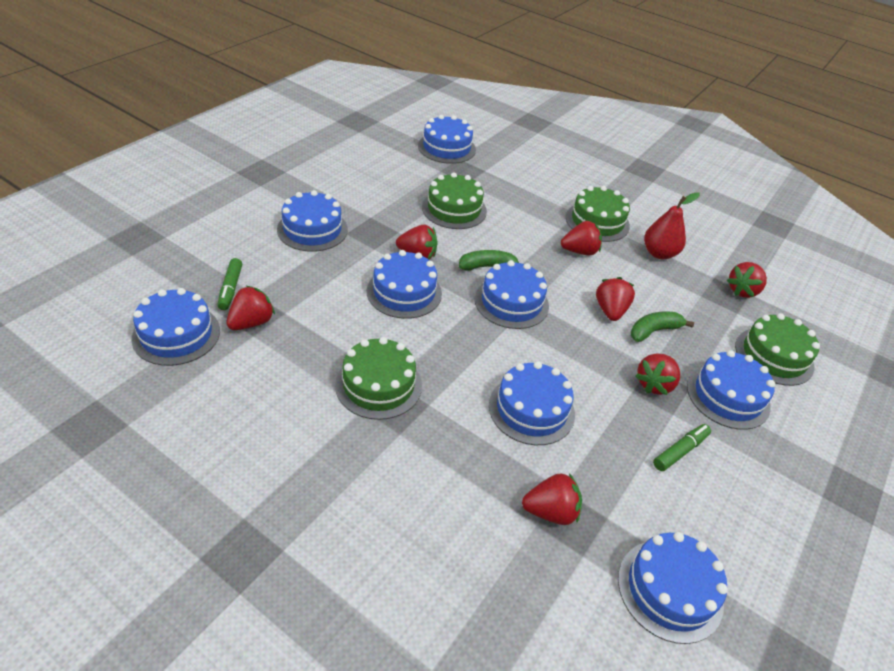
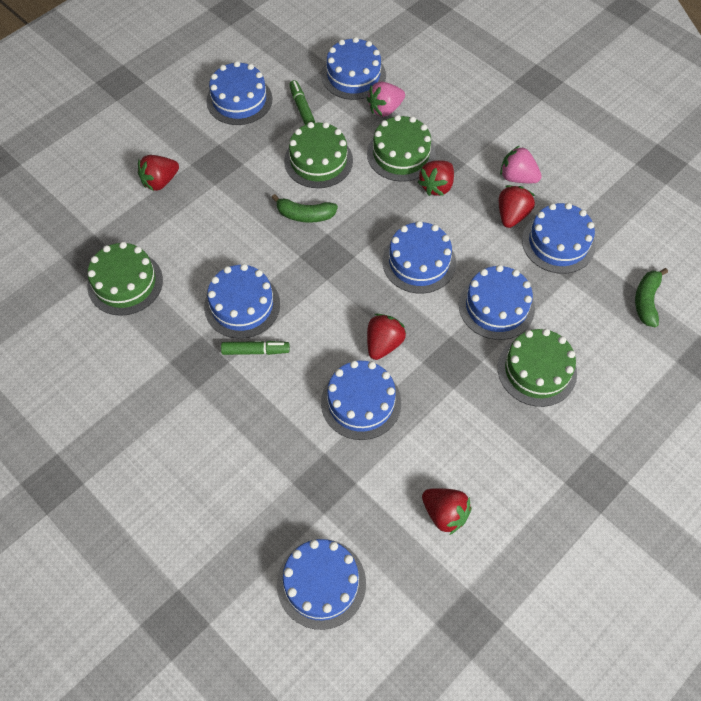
pink strawberry: none = 0 -> [367,82,405,117] [500,146,542,183] = 2
red pear: [644,192,700,259] = 1 -> none = 0
red strawberry: [227,286,275,330] [396,225,438,259] [522,473,582,525] [561,221,602,255] [596,277,635,321] [635,353,680,395] [726,262,767,298] = 7 -> [138,155,179,191] [367,314,406,360] [418,160,454,196] [422,488,472,535] [499,185,535,228] = 5

